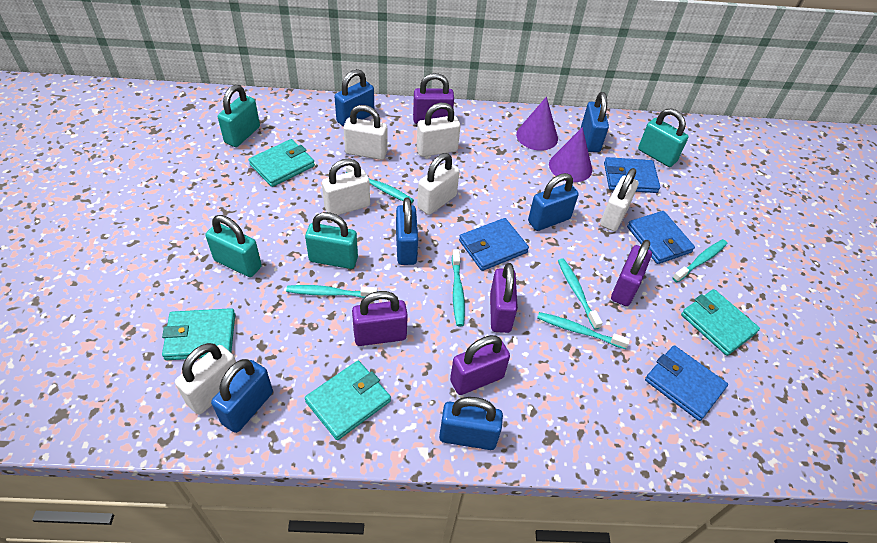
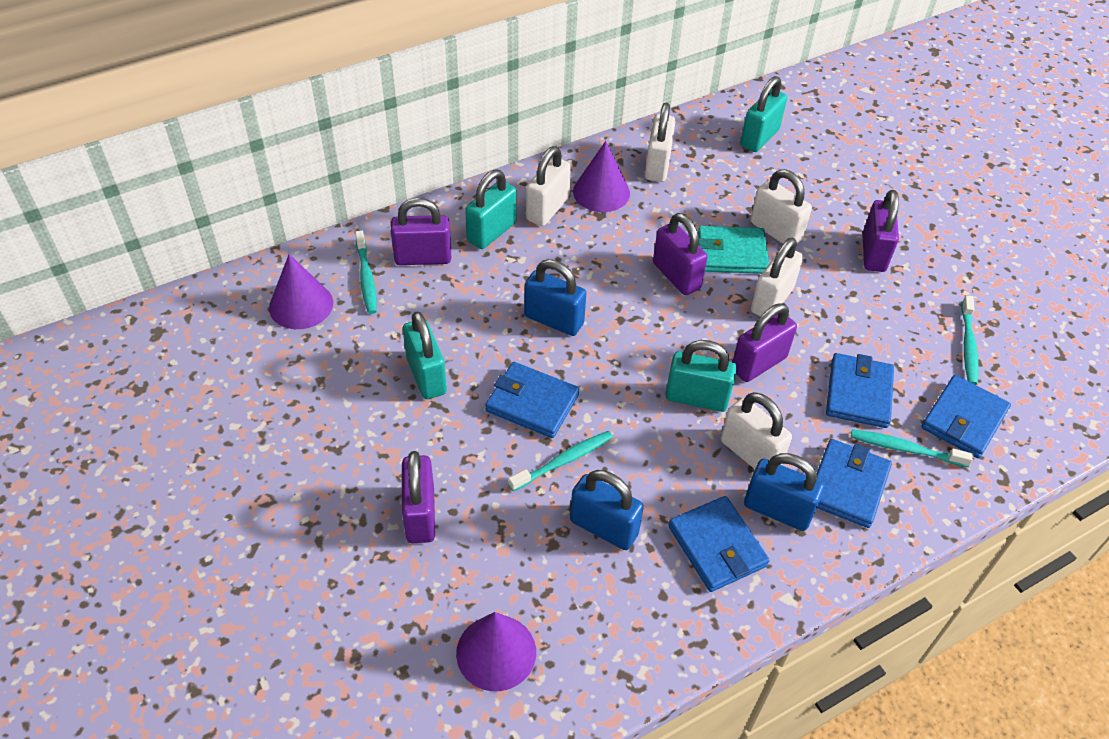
blue padlock: [211,359,273,433] [334,69,374,127] [396,197,418,265] [439,397,503,450] [528,173,579,231] [581,92,609,152] = 6 -> [524,259,586,336] [570,470,644,550] [744,453,824,531] = 3
blue wallet: [459,218,529,271] [604,157,660,193] [627,211,695,264] [645,345,728,421] = 4 -> [485,362,579,438] [668,496,770,592] [817,439,892,528] [826,353,894,428] [921,375,1011,458] = 5
purple cone: [516,96,558,151] [549,127,592,182] = 2 -> [269,254,333,329] [456,612,536,691] [573,141,630,212] = 3
turquoise toothbrush: [286,285,377,298] [346,166,414,204] [452,249,465,326] [537,312,630,349] [558,258,603,330] [672,239,727,282] = 6 -> [355,230,377,314] [508,431,613,491] [851,429,973,467] [961,295,979,385] = 4
turquoise wallet: [162,308,235,360] [249,139,315,187] [305,361,391,440] [681,289,760,356] = 4 -> [698,226,769,274] = 1
white padlock: [175,343,236,414] [322,159,370,215] [343,105,387,160] [417,103,460,157] [417,153,460,215] [600,168,639,231] = 6 -> [526,146,571,226] [645,103,675,182] [721,392,792,469] [750,169,812,244] [751,237,803,316] = 5

